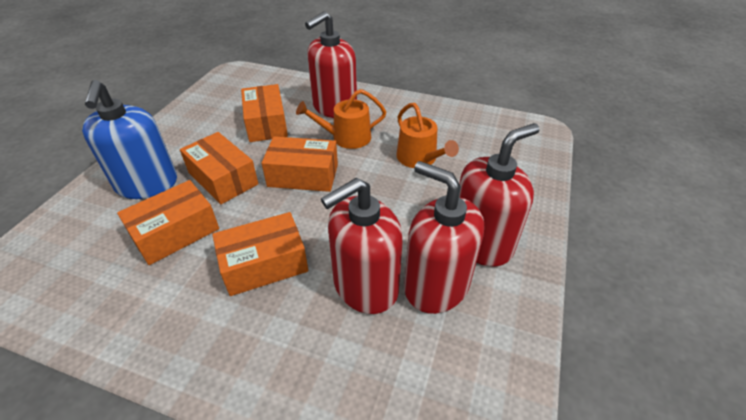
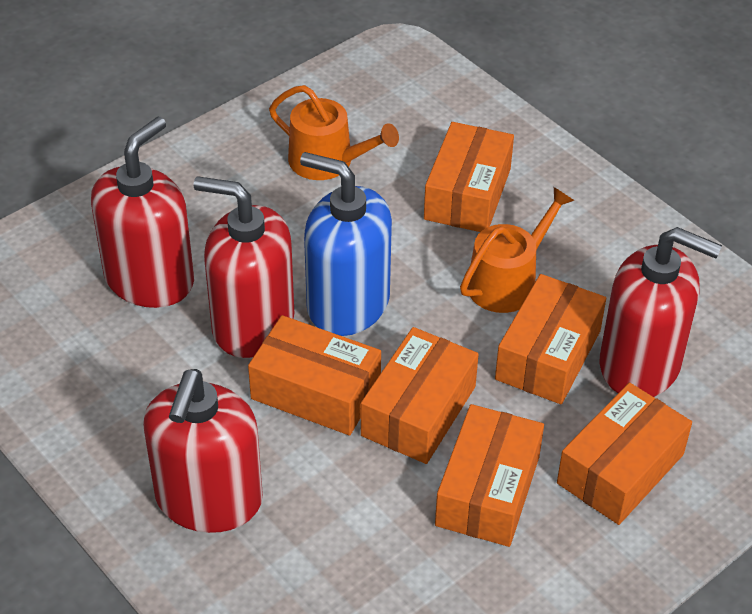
orange box: [117,180,219,265] [180,132,258,204] [212,212,308,296] [241,84,288,142] [262,137,338,192] = 5 -> [248,315,381,436] [361,327,479,464] [424,122,514,232] [435,404,544,547] [495,274,606,404] [557,383,692,525] = 6

